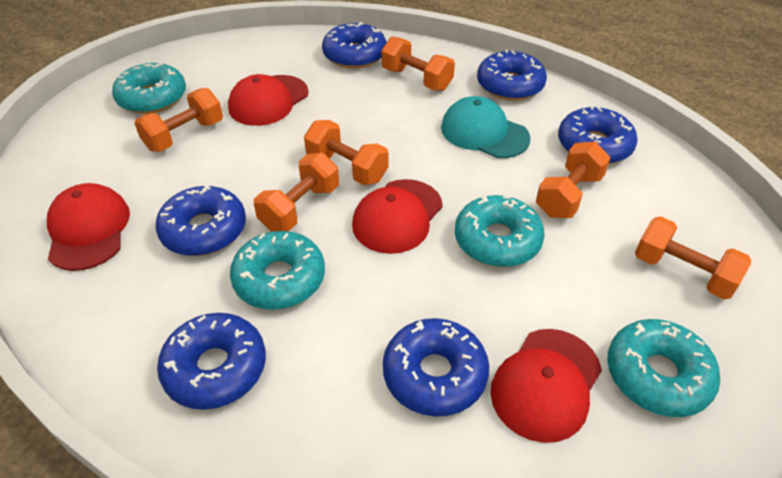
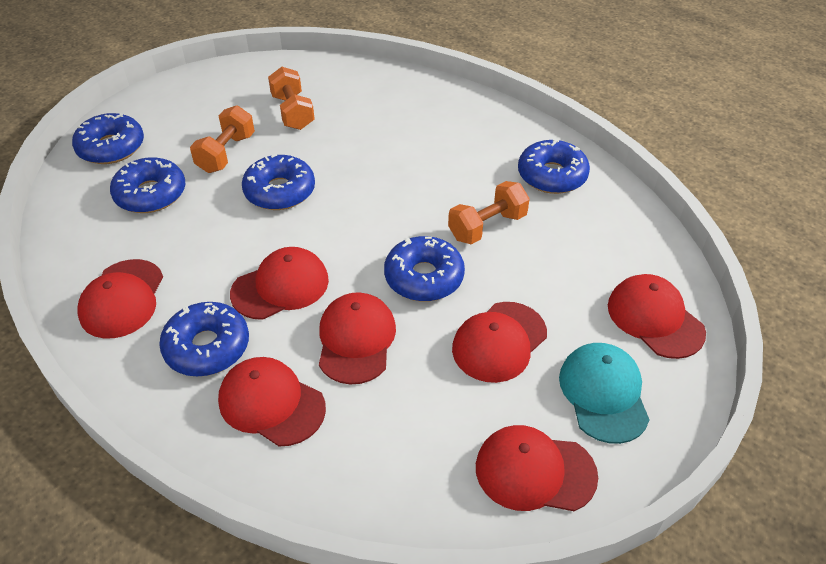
orange dumbbell: [135,88,223,152] [254,153,339,232] [304,120,389,185] [381,36,455,91] [536,142,611,218] [635,216,751,300] = 6 -> [190,105,255,173] [268,67,315,130] [448,181,530,244] = 3
red cap: [47,183,130,271] [228,74,308,126] [352,179,443,254] [490,329,602,443] = 4 -> [77,259,163,338] [218,357,326,446] [230,247,329,320] [319,292,396,384] [452,302,547,383] [476,425,598,511] [608,274,706,359] = 7
turquoise donut: [112,62,186,114] [230,231,325,310] [455,195,545,267] [607,319,720,417] = 4 -> none = 0

